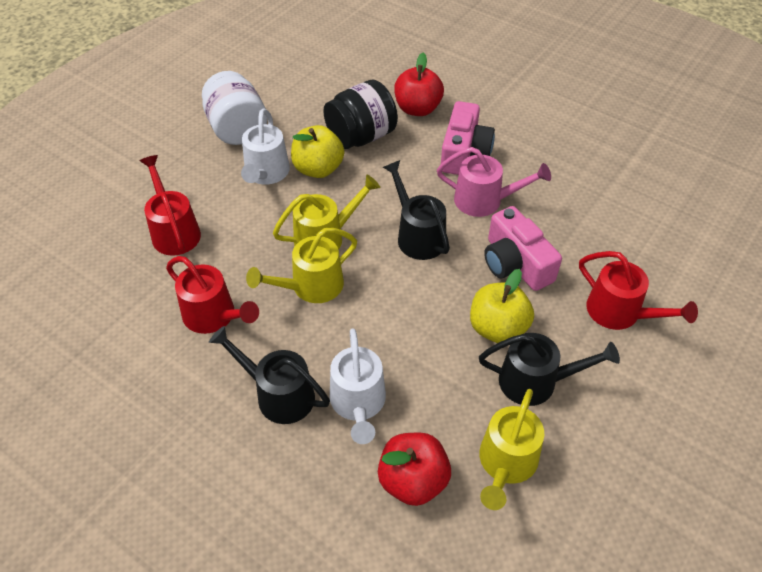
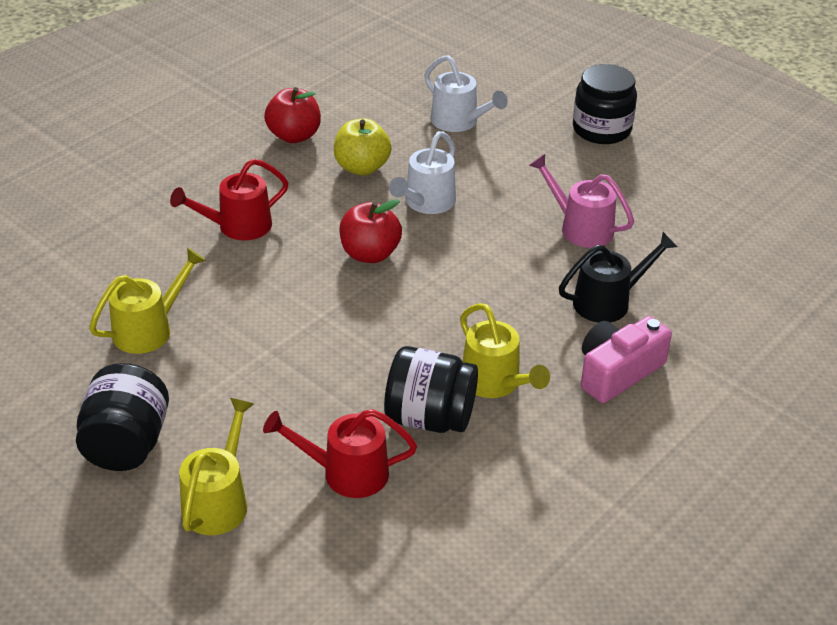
black jar: [323,80,398,149] = 1 -> [76,363,169,471] [384,346,478,433] [573,64,637,144] = 3
black watering can: [209,326,330,424] [383,160,450,260] [479,333,620,406] = 3 -> [559,232,677,323] = 1
pink camera: [441,101,495,175] [484,206,562,291] = 2 -> [581,316,672,403] = 1
red watering can: [140,155,201,256] [166,256,259,334] [579,251,698,330] = 3 -> [170,159,289,240] [263,409,417,498] = 2
white jar: [202,71,267,145] = 1 -> none = 0
yellow apple: [291,125,344,178] [470,269,534,343] = 2 -> [334,119,392,175] = 1

